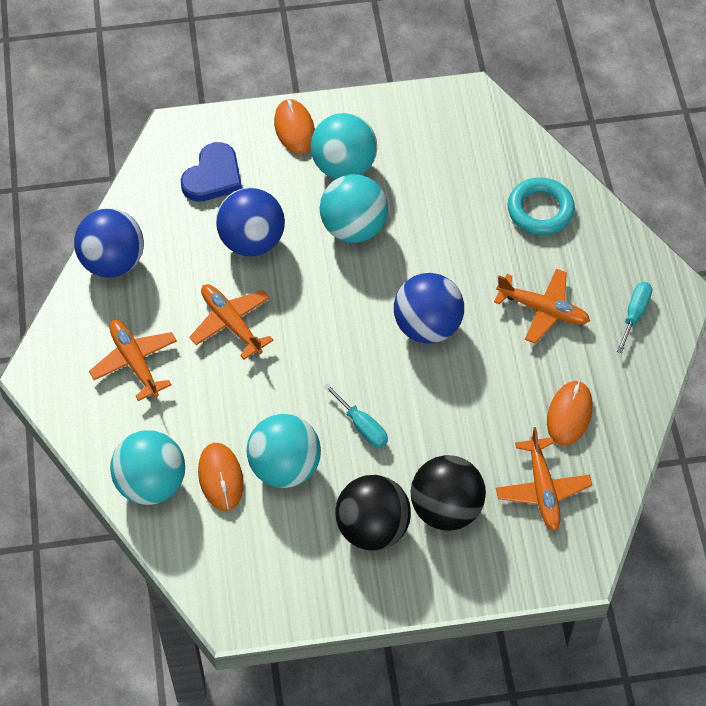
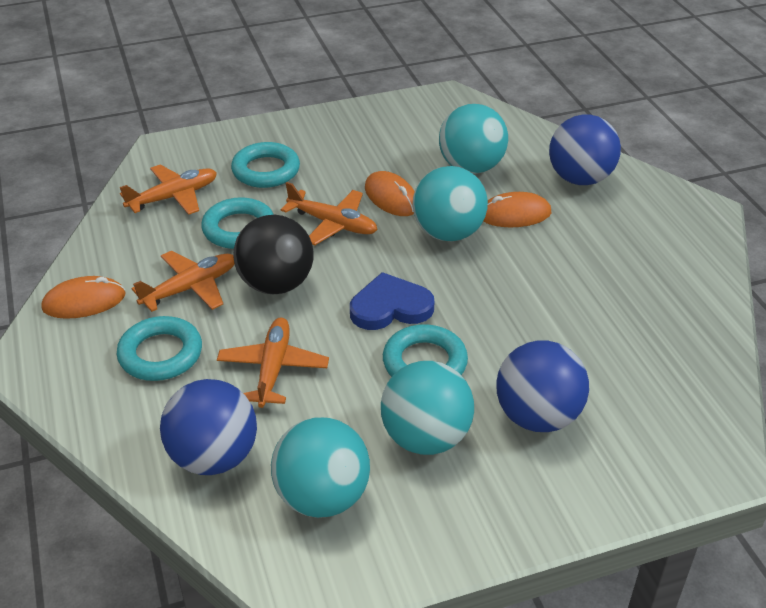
black ball: [335,475,411,551] [411,455,486,531] = 2 -> [233,215,314,294] = 1
turquoise ring: [507,177,575,235] = 1 -> [117,316,202,381] [201,197,274,249] [231,142,300,188] [383,324,468,377] = 4
turquoise screwdriver: [324,383,388,448] [616,282,652,353] = 2 -> none = 0

